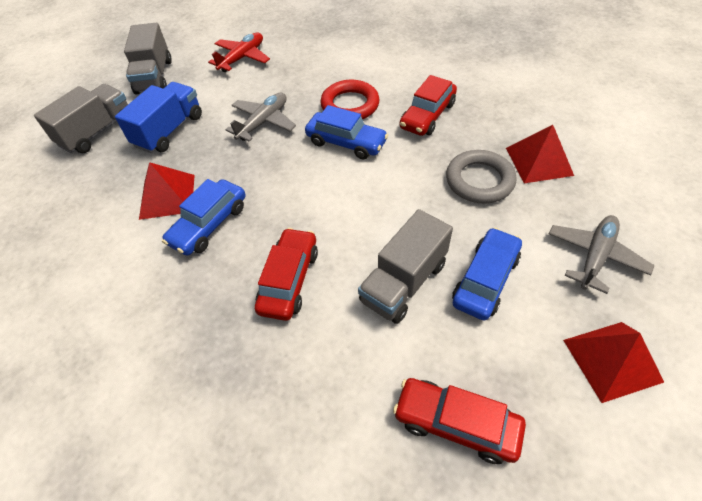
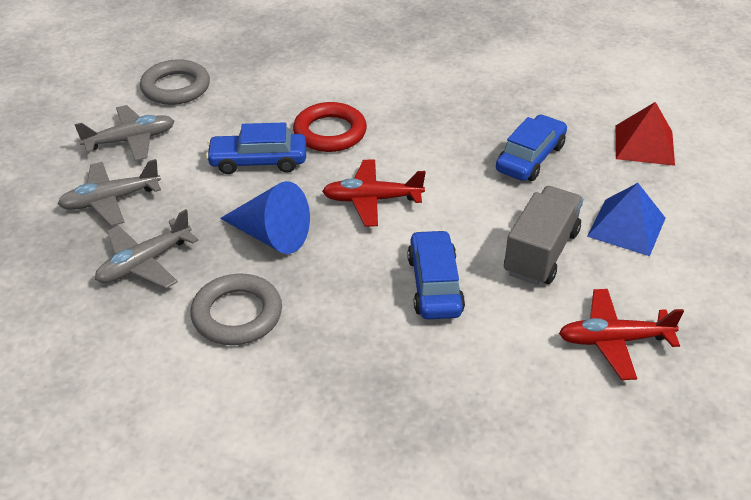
blue cone: none = 0 -> [220,181,310,254] = 1
blue pyramid: none = 0 -> [587,183,665,256] = 1
blue truck: [115,82,202,153] = 1 -> none = 0
grey plane: [226,93,296,142] [548,215,655,294] = 2 -> [58,159,161,226] [74,105,174,161] [95,209,199,289] = 3
grey ring: [446,150,517,204] = 1 -> [140,59,210,105] [190,273,282,345] = 2
grey truck: [34,84,128,153] [124,23,172,95] [358,209,453,324] = 3 -> [504,186,583,285] = 1
red car: [255,228,318,321] [393,378,526,464] [400,75,457,136] = 3 -> none = 0
red plane: [208,32,270,72] = 1 -> [322,160,426,227] [559,289,684,380] = 2
red pyramid: [139,162,195,220] [506,125,574,183] [563,322,664,403] = 3 -> [616,102,675,166] = 1

